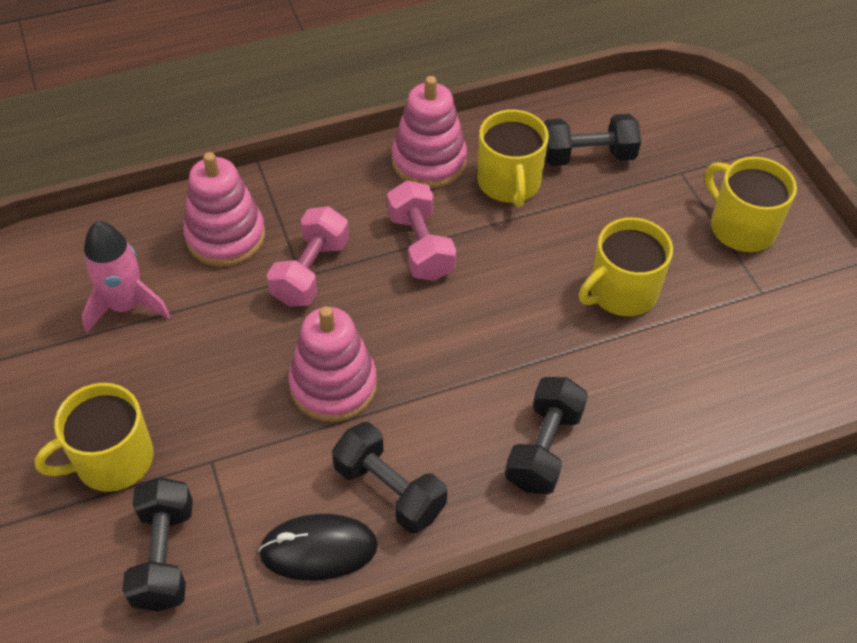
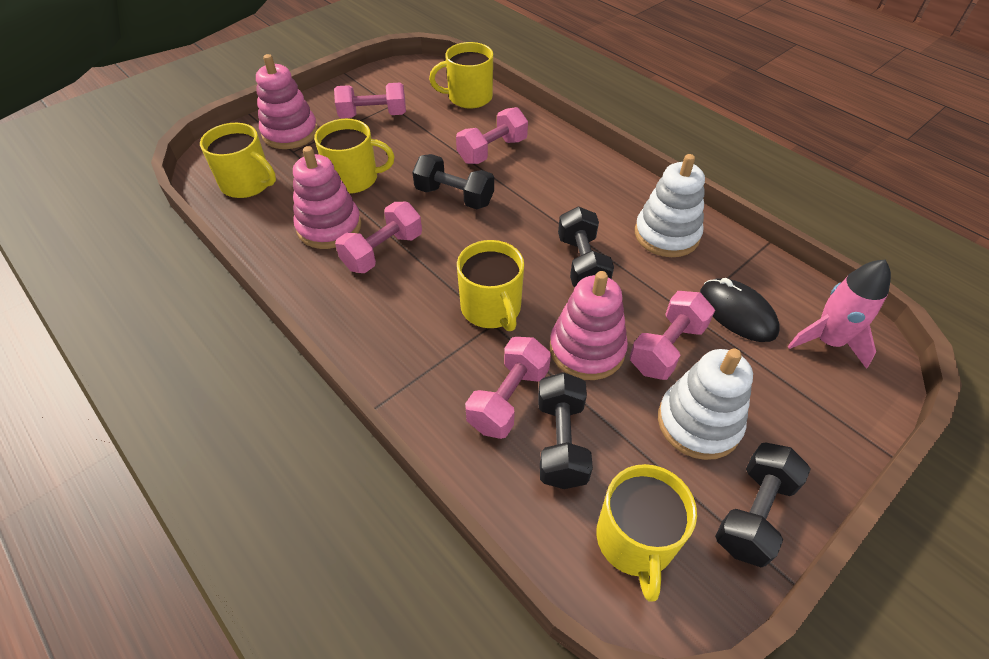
pink dumbbell: [267,206,349,307] [387,180,456,281] = 2 -> [334,83,406,118] [335,202,422,273] [456,107,528,164] [465,337,551,439] [630,291,715,380] = 5
white stacking toy: none = 0 -> [635,154,705,257] [658,349,753,460] = 2
yellow mug: [34,383,154,492] [477,110,549,207] [579,217,673,316] [705,157,797,252] = 4 -> [200,123,276,198] [314,119,394,194] [429,42,493,109] [457,240,524,331] [596,464,697,602] = 5

